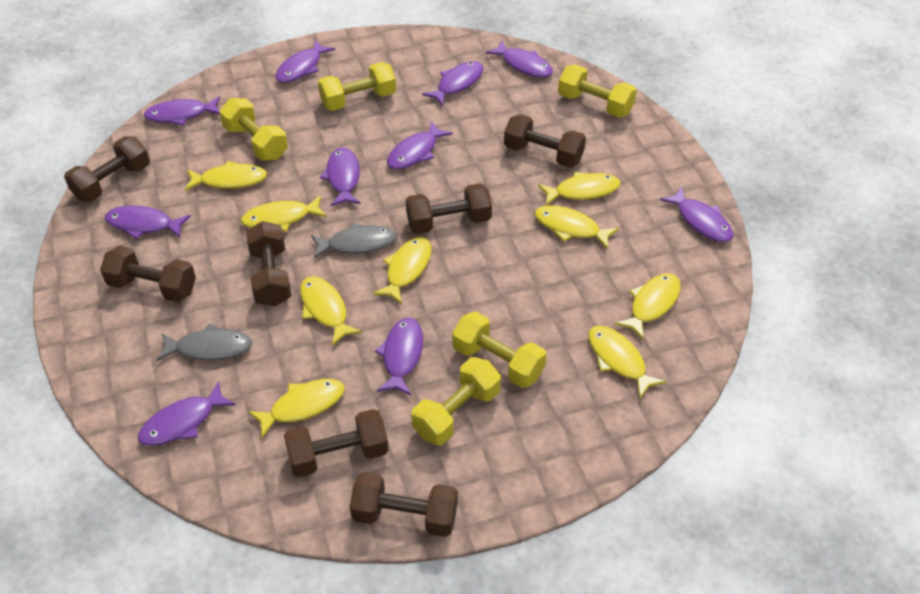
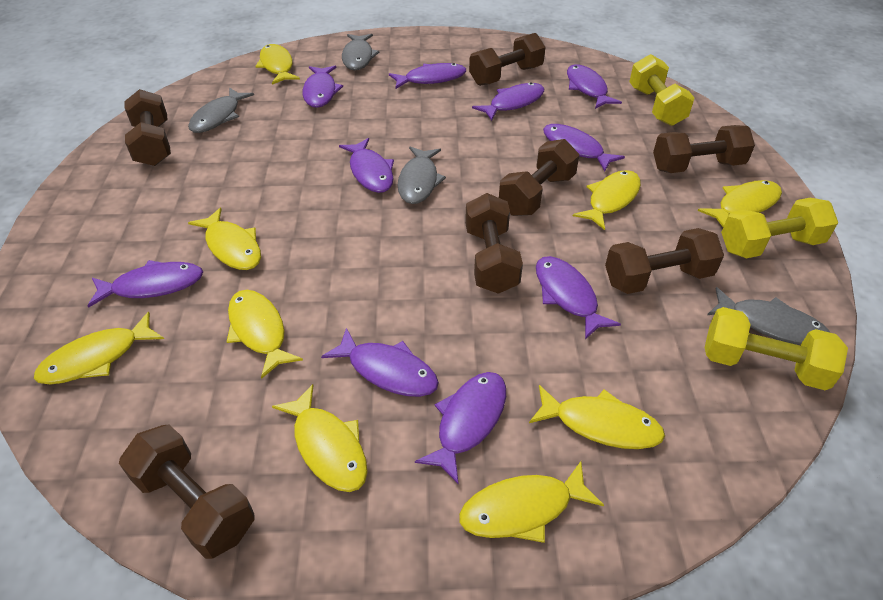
grey fish: [157,324,252,361] [311,223,397,259] = 2 -> [188,87,254,133] [342,34,379,70] [398,147,446,204] [707,287,830,345] = 4
yellow dumbbell: [219,98,288,161] [318,62,396,111] [411,357,501,445] [452,312,547,388] [558,65,637,118] = 5 -> [629,54,694,126] [705,307,848,390] [721,198,838,258] = 3

